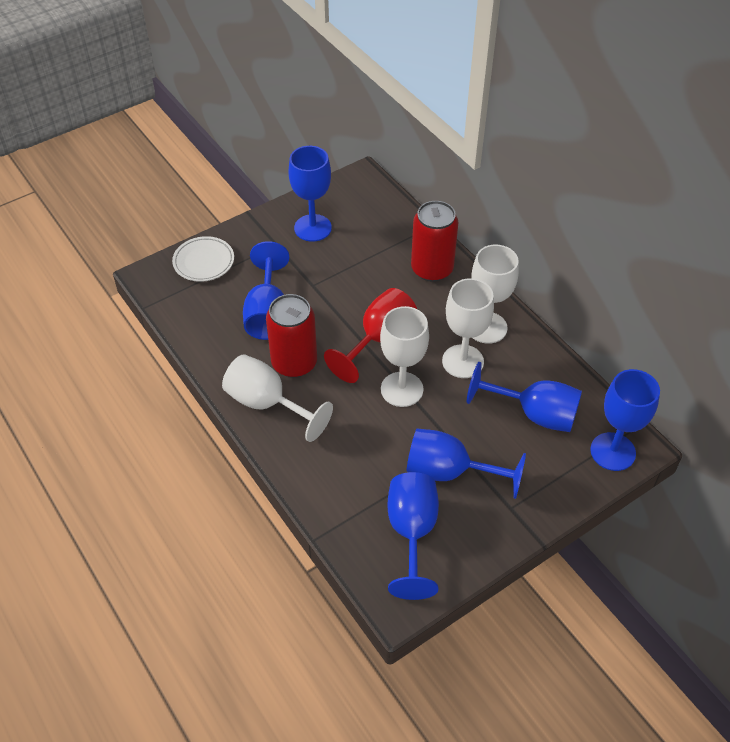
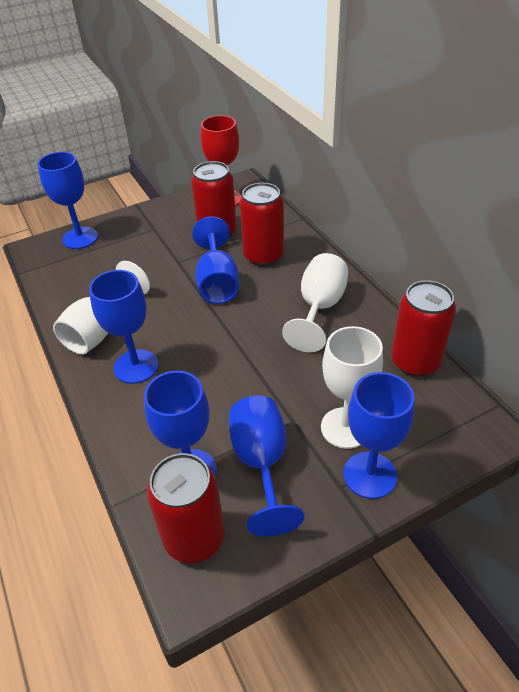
red can: [266,294,317,377] [411,201,459,282] = 2 -> [147,453,225,563] [191,161,237,238] [239,183,284,266] [391,280,456,376] = 4
white goblet: [222,354,333,442] [380,306,429,407] [442,278,494,378] [471,245,519,344] = 4 -> [53,261,150,355] [282,253,348,352] [321,326,383,449] = 3
white plate: [172,236,234,282] = 1 -> none = 0

